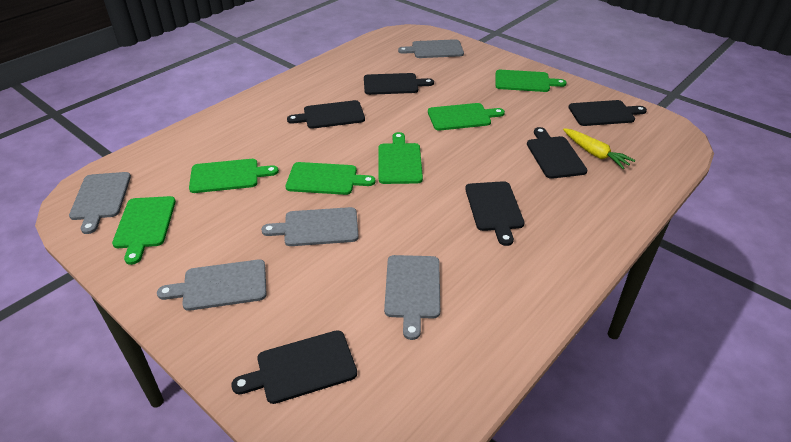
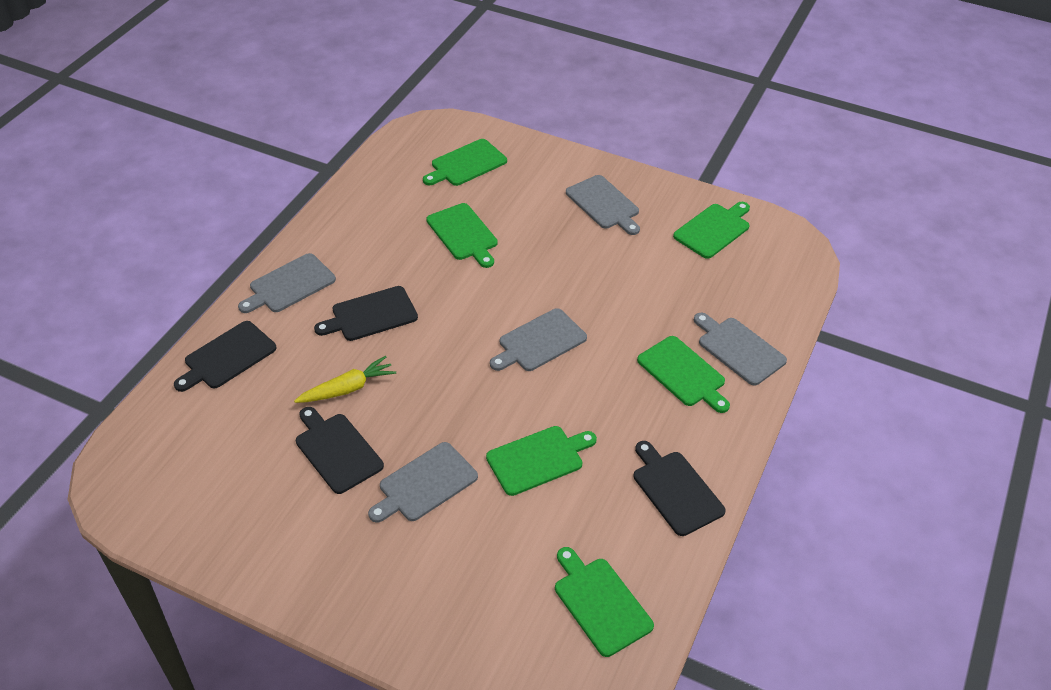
black cutting board: [231,330,357,404] [287,100,365,129] [364,73,434,95] [465,181,525,246] [527,127,587,179] [568,100,647,126] = 6 -> [174,321,277,392] [296,407,384,494] [314,286,418,341] [634,441,726,536] = 4

